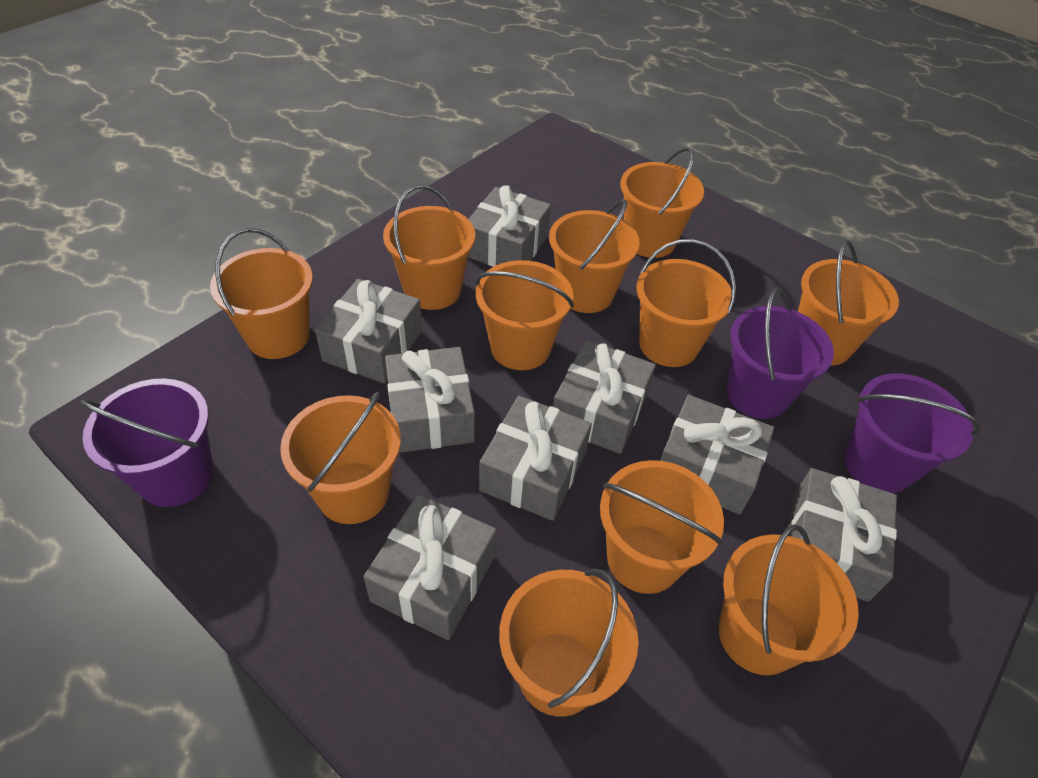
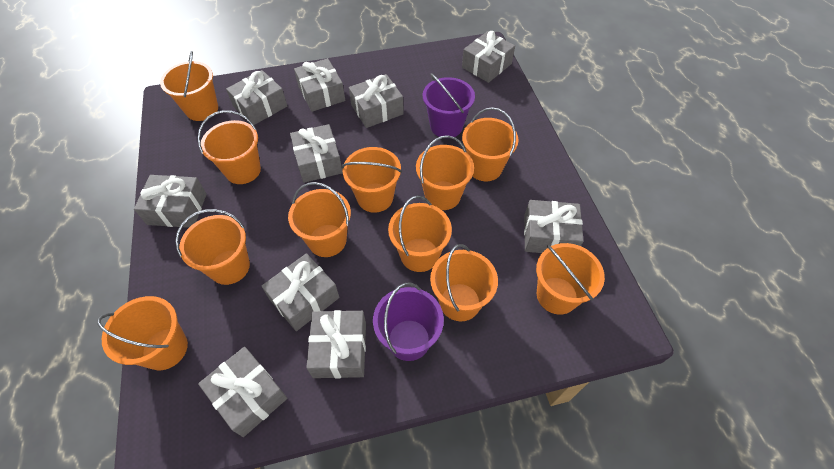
grey gift: [315,279,422,384] [363,494,497,640] [385,347,475,453] [468,185,551,267] [479,396,592,521] [553,340,656,454] [660,395,774,515] [788,468,897,602] = 8 -> [134,175,207,228] [198,347,287,437] [226,70,287,125] [262,253,340,331] [290,124,343,183] [294,58,345,112] [306,310,366,378] [349,74,404,128] [462,31,515,83] [524,200,583,253] = 10
purple bucket: [80,378,214,507] [726,289,834,419] [844,373,981,493] = 3 -> [373,282,444,361] [423,73,475,137] = 2

